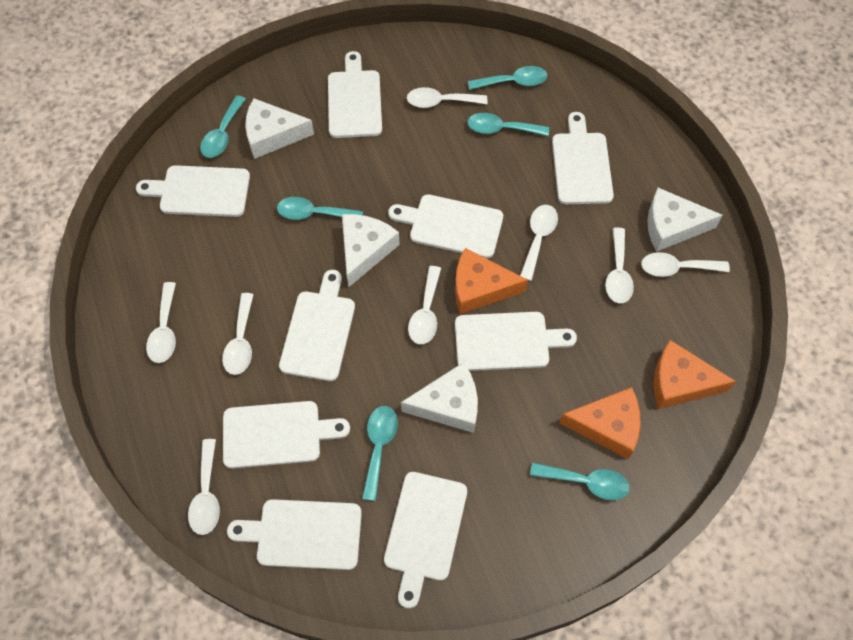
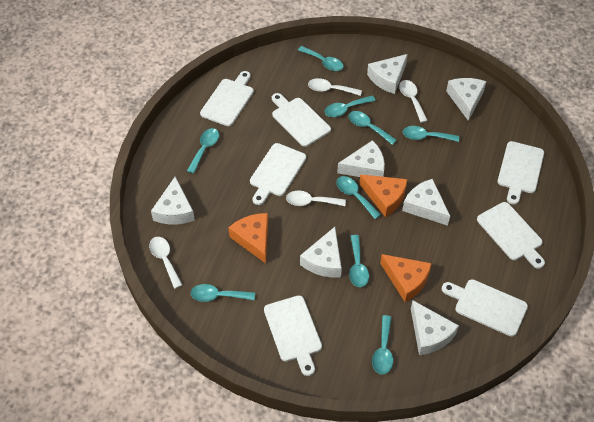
turquoise spoon: [200,95,246,158] [277,197,363,220] [362,406,398,501] [467,113,549,136] [468,66,547,90] [530,462,630,500] = 6 -> [187,128,219,174] [191,284,255,302] [298,46,343,71] [324,95,376,117] [336,176,381,219] [348,111,397,145] [349,235,369,287] [372,315,393,374] [403,126,459,142] = 9
white cheese: [245,98,314,159] [342,214,400,287] [401,362,478,433] [647,188,723,252] = 4 -> [151,177,195,224] [300,227,342,278] [337,140,385,177] [367,54,408,94] [402,179,450,226] [411,300,459,355] [446,78,487,121] = 7
white cutting board: [136,165,250,217] [223,401,350,469] [227,499,362,570] [279,270,355,381] [328,51,382,138] [384,472,467,609] [388,194,503,259] [455,312,577,371] [552,112,614,204] = 9 -> [200,71,254,126] [250,143,306,205] [264,296,322,376] [272,93,331,147] [442,279,528,337] [477,202,545,269] [498,141,544,205] = 7
white spoon: [146,282,176,363] [188,439,220,535] [222,293,254,375] [407,87,487,108] [408,266,441,344] [520,205,558,281] [605,227,634,304] [641,252,730,277] = 8 -> [149,237,182,289] [286,191,346,206] [308,78,362,96] [399,80,428,123] = 4

